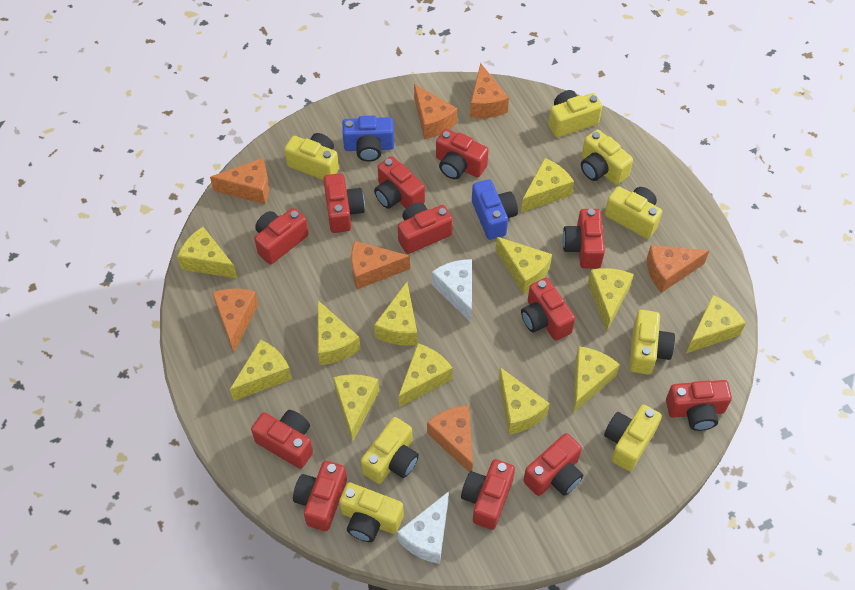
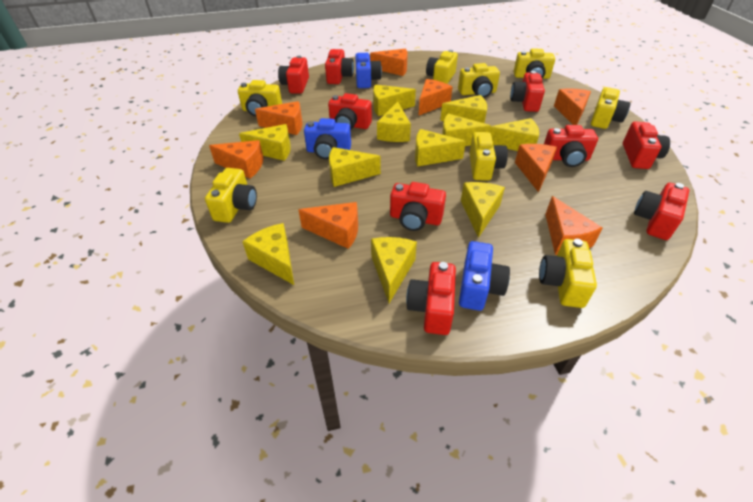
blue camera: [342,116,394,162] [472,179,518,240] = 2 -> [304,118,351,160] [355,53,382,88] [459,241,510,311] = 3
orange cheese: [210,158,269,204] [212,289,259,353] [351,241,410,289] [414,84,457,139] [427,405,473,472] [470,63,509,118] [647,245,709,293] = 7 -> [209,140,264,179] [255,101,302,135] [298,202,358,249] [370,49,408,76] [418,79,452,116] [515,144,557,193] [545,196,602,255] [554,88,591,125] = 8
red camera: [251,410,313,469] [254,208,309,264] [293,461,347,531] [323,173,365,233] [374,156,425,209] [398,202,453,254] [436,129,489,179] [461,459,515,530] [521,278,575,341] [523,433,583,496] [562,209,605,269] [666,380,732,431] = 12 -> [278,56,309,94] [325,49,354,84] [328,93,372,130] [390,182,446,231] [406,262,456,335] [510,71,545,112] [544,125,598,167] [623,121,670,169] [634,183,689,240] = 9
white cheese: [397,491,449,564] [432,259,472,322] = 2 -> none = 0
yellow cheese: [177,227,237,278] [230,339,292,401] [318,300,361,365] [333,374,379,443] [374,282,417,346] [398,343,453,407] [496,237,552,294] [499,367,550,434] [521,158,574,213] [573,346,620,413] [588,268,634,332] [686,295,746,353] = 12 -> [239,124,291,161] [242,223,294,285] [329,147,381,187] [371,237,417,303] [373,85,416,116] [377,101,411,142] [415,129,466,167] [440,95,487,123] [442,114,491,146] [461,182,505,238] [489,118,539,151] = 11

